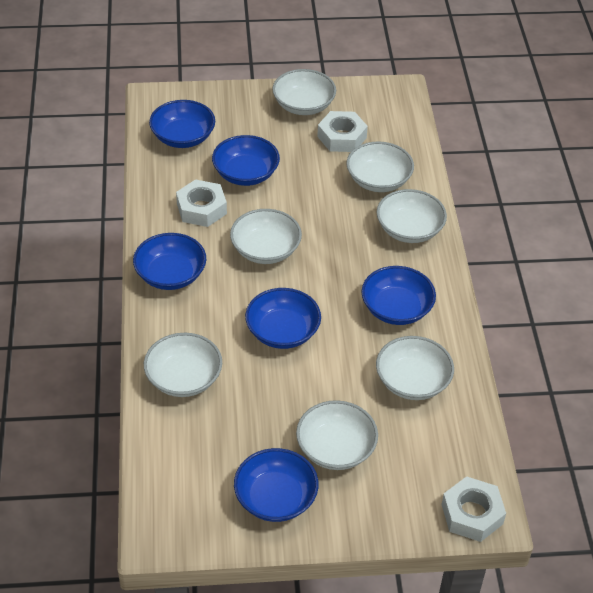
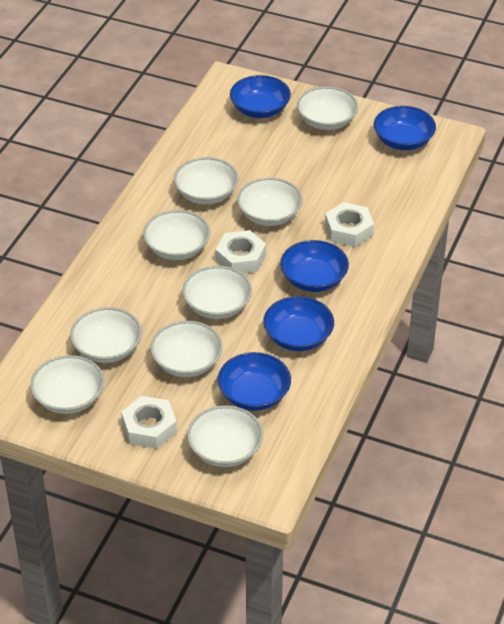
blue bowl: [133,233,206,290] [149,100,215,148] [212,135,280,186] [234,448,319,522] [245,288,321,349] [361,266,436,325] = 6 -> [218,352,291,411] [230,75,291,118] [263,296,334,351] [280,240,349,292] [374,106,436,150] = 5
white bowl: [144,333,222,397] [230,209,302,264] [272,69,336,115] [296,400,378,470] [346,141,414,192] [376,189,447,243] [376,336,454,400] = 7 -> [30,355,104,414] [70,307,142,363] [143,210,210,260] [151,321,223,377] [174,157,239,205] [182,266,252,319] [187,405,263,467] [237,178,303,226] [297,86,358,130] = 9

